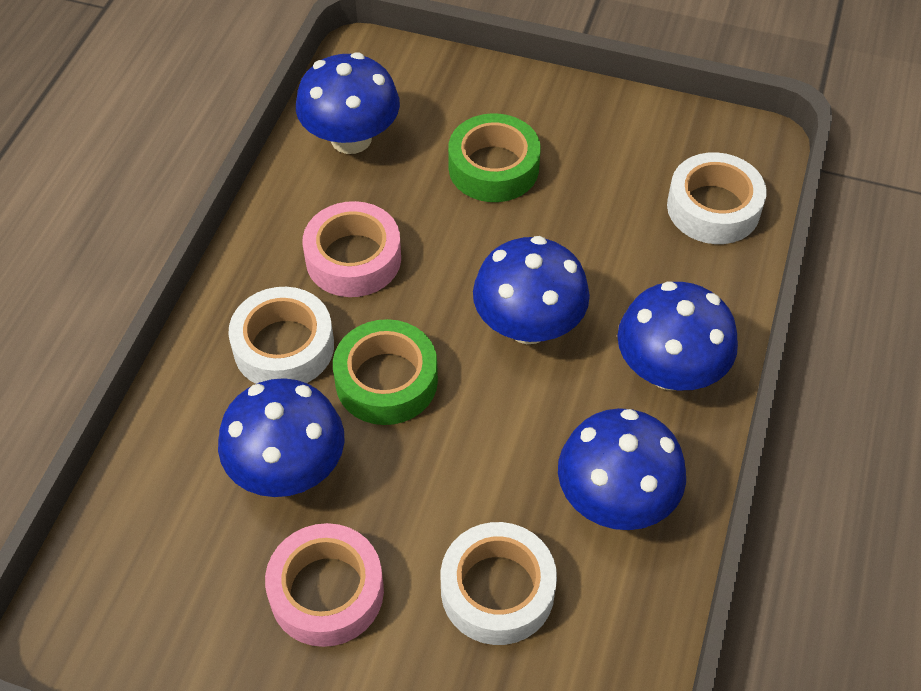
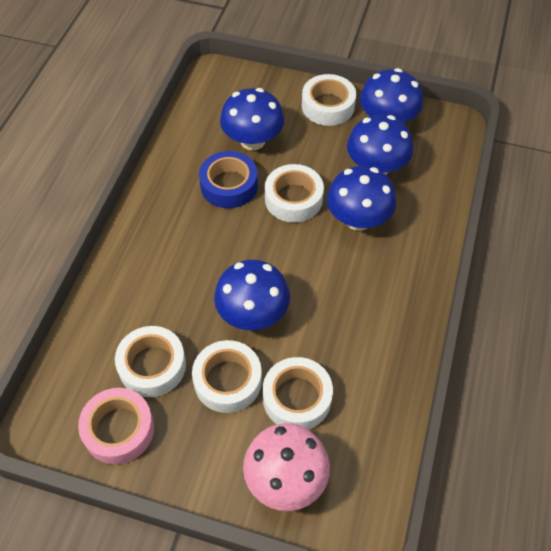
blue tape: none = 0 -> [199,151,258,208] = 1
green tape: [333,319,438,425] [448,113,541,202] = 2 -> none = 0
pink mushroom: none = 0 -> [243,423,330,511] = 1
pink tape: [265,523,384,647] [302,201,401,297] = 2 -> [78,388,154,464] = 1
white tape: [228,287,334,384] [441,522,557,645] [667,152,767,244] = 3 -> [115,326,186,397] [192,340,262,413] [263,357,333,430] [265,164,324,223] [302,74,356,126] = 5

